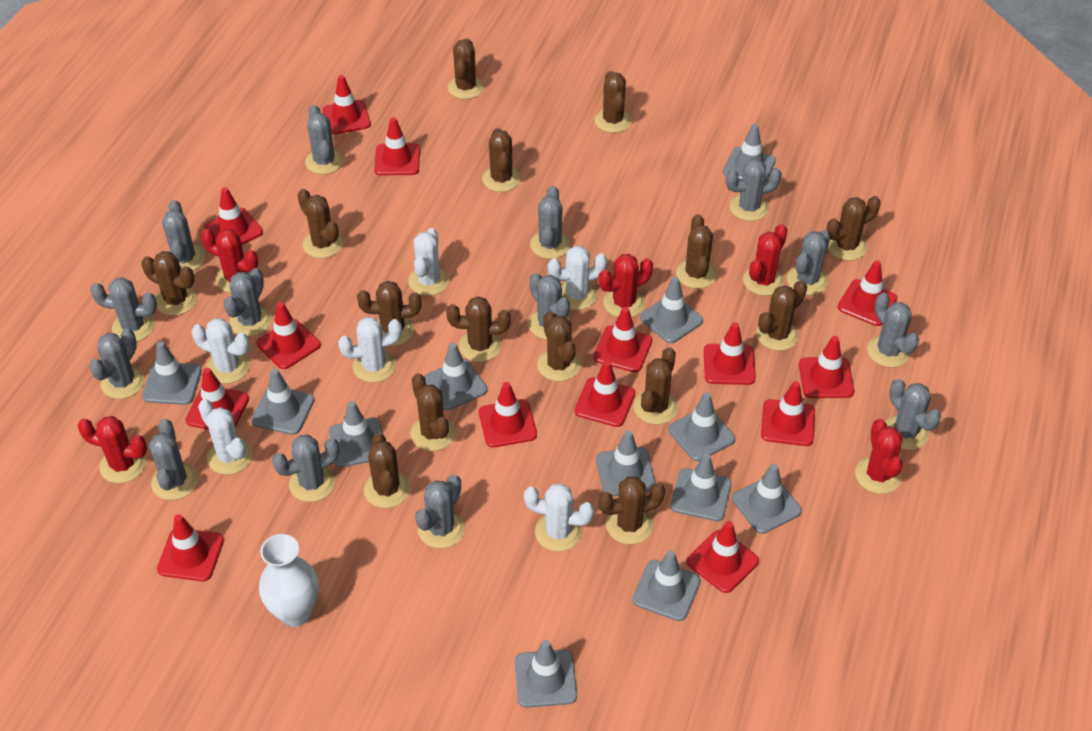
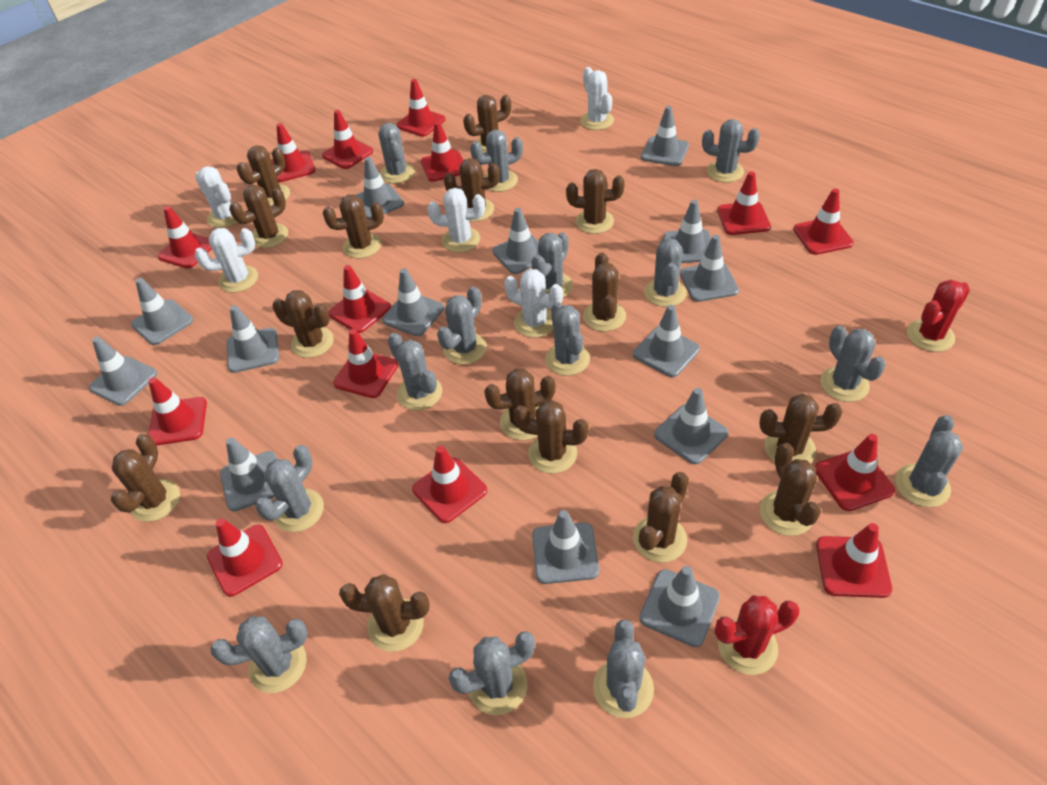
grey traffic cone: [142,341,202,405] [251,369,314,435] [329,401,383,467] [424,343,487,410] [515,640,577,708] [596,430,656,496] [632,550,701,621] [640,277,703,343] [668,393,735,461] [671,454,732,521] [723,124,776,181] [732,464,802,534] = 12 -> [89,337,157,406] [131,278,193,345] [220,437,277,512] [227,305,279,373] [356,157,404,218] [382,268,444,336] [492,208,539,274] [532,510,599,584] [633,305,700,377] [640,566,720,647] [641,106,689,166] [654,388,728,464] [663,200,711,263] [680,235,739,302] = 14
red cactus: [77,416,147,483] [201,229,258,293] [598,254,653,317] [743,224,788,296] [855,419,903,494] = 5 -> [715,595,800,675] [907,280,970,352] = 2
white cactus: [191,318,250,384] [198,399,253,475] [338,317,402,383] [408,228,449,296] [524,483,594,552] [548,246,607,310] = 6 -> [195,166,238,228] [195,228,258,293] [427,188,485,253] [504,269,563,338] [580,67,614,130] = 5
white vase: [259,534,319,627] = 1 -> none = 0

